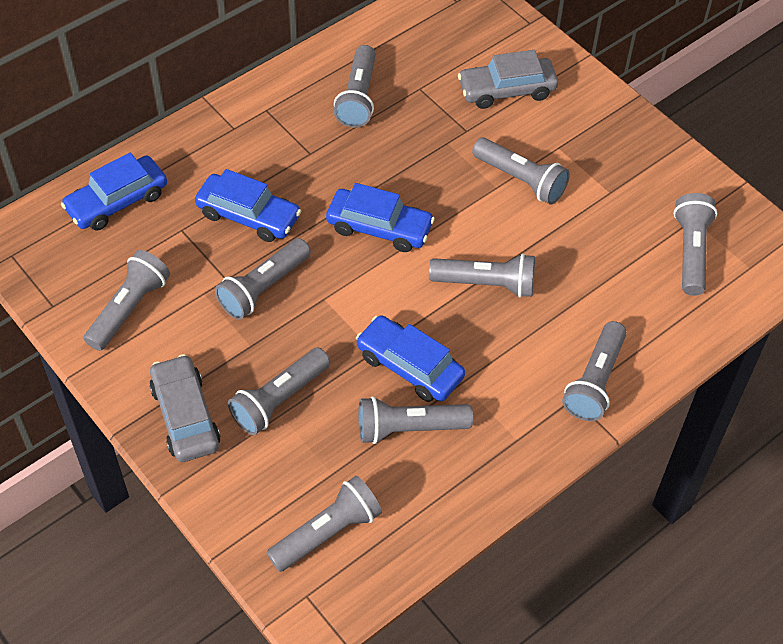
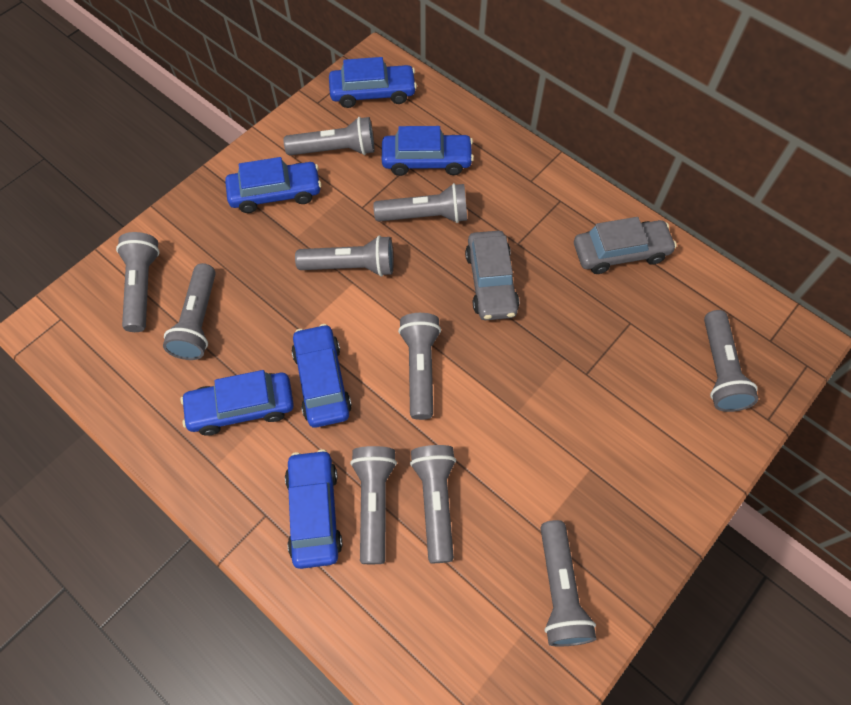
blue car: [61,152,167,231] [195,169,301,242] [326,183,435,252] [356,315,465,402] = 4 -> [180,370,294,435] [225,157,321,213] [285,449,342,569] [292,324,352,428] [329,57,417,108] [382,126,474,176] = 6

